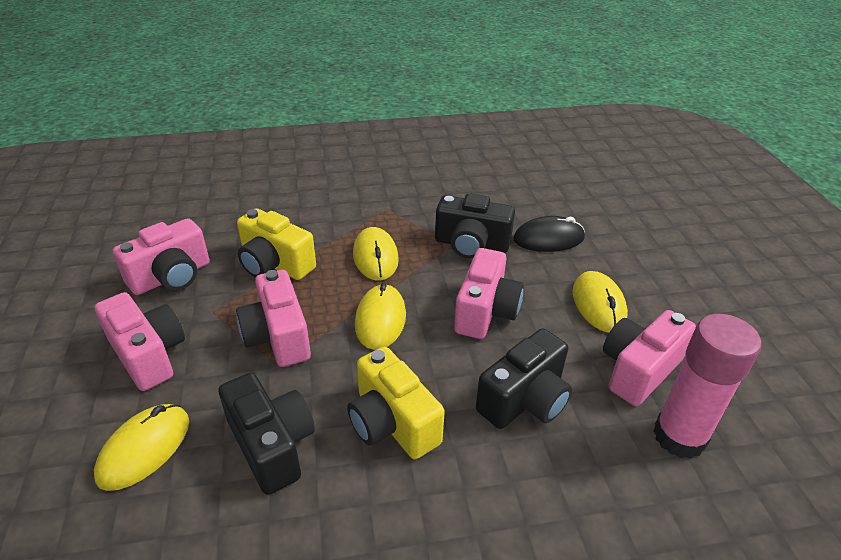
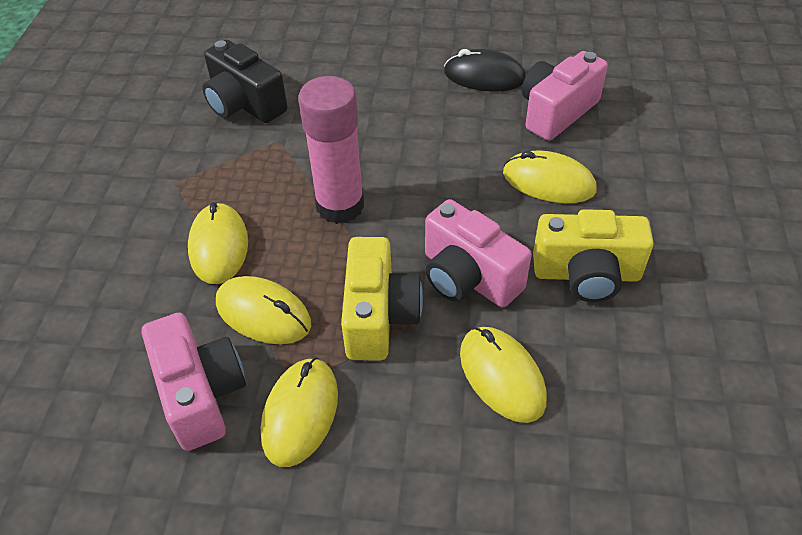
black camera: [218,373,315,495] [435,193,515,259] [476,328,572,429] = 3 -> [202,40,288,123] = 1
pink camera: [95,292,185,391] [113,218,210,295] [236,270,311,367] [454,248,524,339] [603,310,696,406] = 5 -> [142,313,246,451] [425,199,532,307] [522,51,608,141] = 3
yellow mouse: [94,404,189,491] [353,227,399,281] [355,282,406,350] [573,271,628,332] = 4 -> [188,202,248,284] [216,276,311,344] [261,357,338,467] [460,327,547,423] [503,150,597,203] = 5

